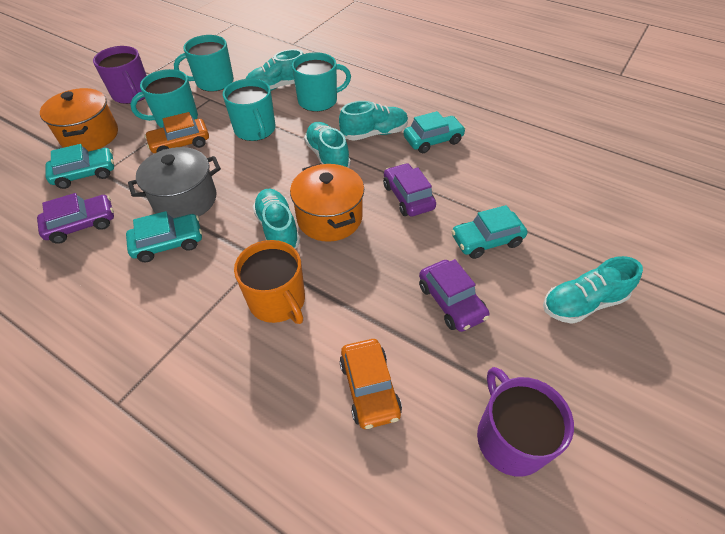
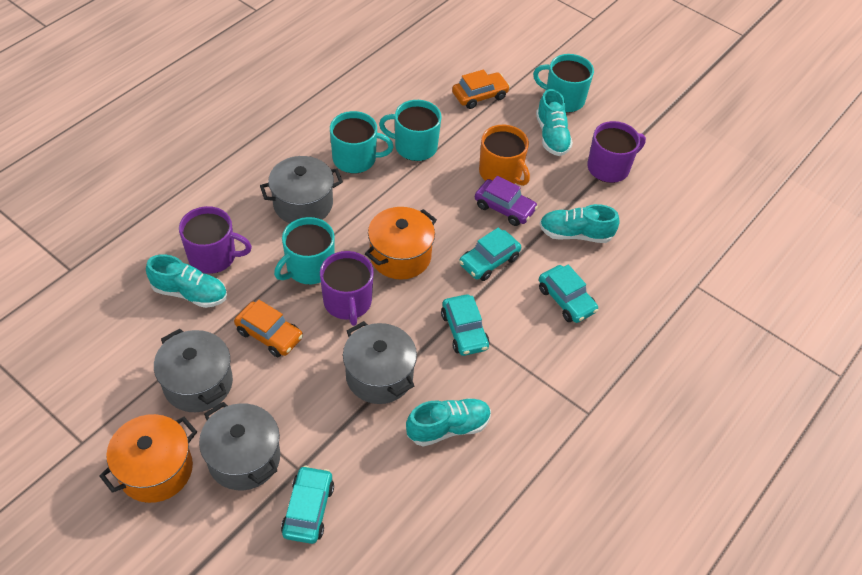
grey pot: [128,147,221,218] = 1 -> [154,329,233,412] [199,402,280,490] [260,156,343,223] [343,321,417,404] = 4
purple car: [37,193,114,244] [383,163,436,216] [419,259,489,332] = 3 -> [475,176,538,226] = 1
purple mug: [93,46,147,104] [477,367,574,477] = 2 -> [179,206,252,274] [320,251,374,326] [587,121,646,183] = 3
turquoise shoe: [245,49,303,91] [252,189,300,249] [304,122,351,168] [339,101,408,141] [543,256,643,324] = 5 -> [146,254,227,308] [406,398,491,446] [536,89,573,156] [540,204,620,243] = 4

